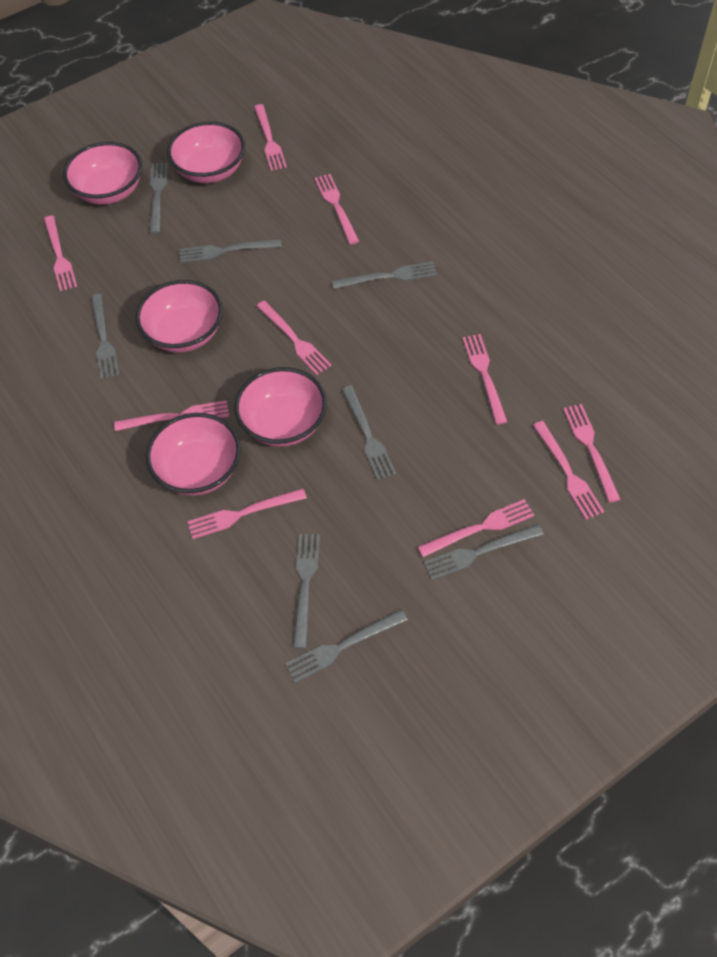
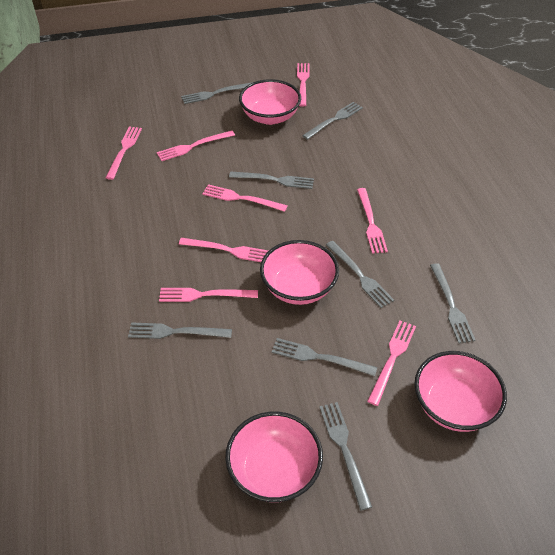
pink bowl: [63,142,142,205] [136,280,223,353] [146,413,241,496] [167,122,245,183] [234,367,327,447] = 5 -> [225,412,323,502] [239,79,301,125] [260,240,339,305] [414,351,507,432] = 4
pink fork: [44,215,77,291] [114,400,229,431] [187,488,307,539] [254,104,287,171] [257,301,332,375] [315,174,359,245] [418,499,534,557] [462,334,507,425] [533,421,604,520] [563,404,621,503] = 10 -> [106,127,142,180] [157,130,235,161] [159,288,258,302] [179,238,268,262] [202,184,288,212] [297,63,310,107] [357,188,388,254] [367,321,416,406] = 8

